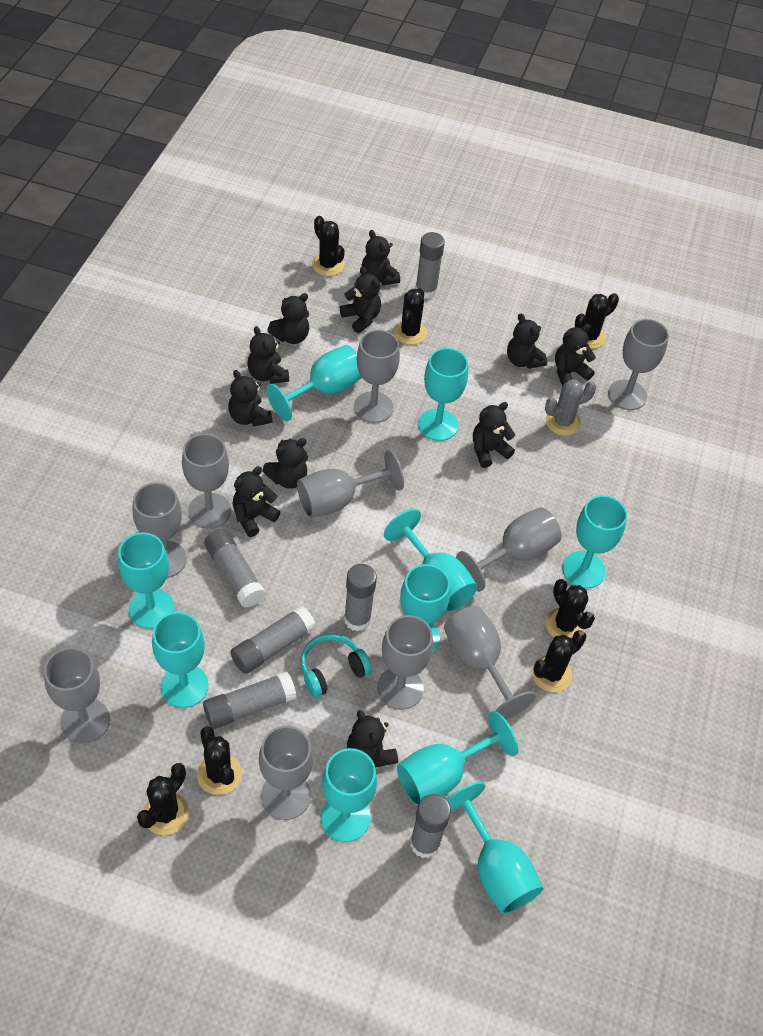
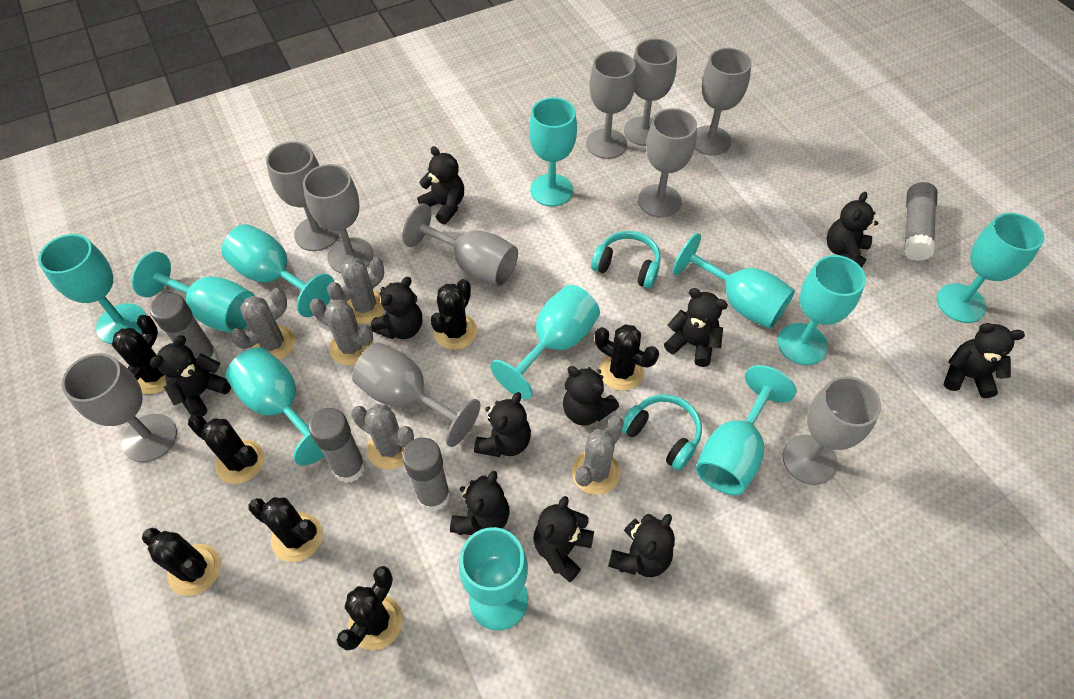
grey cactus: [545,380,596,436] = 1 -> [230,288,295,360] [310,298,374,366] [327,258,385,324] [351,404,414,470] [572,416,624,495] = 5
grey glue stick: [203,672,296,729] [204,529,266,608] [230,605,316,674] [344,564,377,631] [410,794,451,858] [415,232,445,299] = 6 -> [150,293,218,361] [309,408,366,483] [402,437,450,511] [904,182,937,261] = 4
turquoise goblet: [118,532,175,629] [152,612,209,708] [267,345,362,421] [320,748,377,842] [384,509,478,612] [397,711,518,806] [400,564,450,654] [418,348,468,441] [446,782,543,914] [562,495,627,589] = 10 -> [38,234,146,344] [131,251,255,333] [222,224,334,317] [226,347,324,466] [459,527,528,631] [490,285,600,399] [529,97,577,207] [672,233,795,329] [696,365,796,495] [778,255,866,365] [937,213,1044,323] = 11
turquoise headphones: [301,634,372,698] = 1 -> [591,231,661,289] [622,394,702,471] = 2

